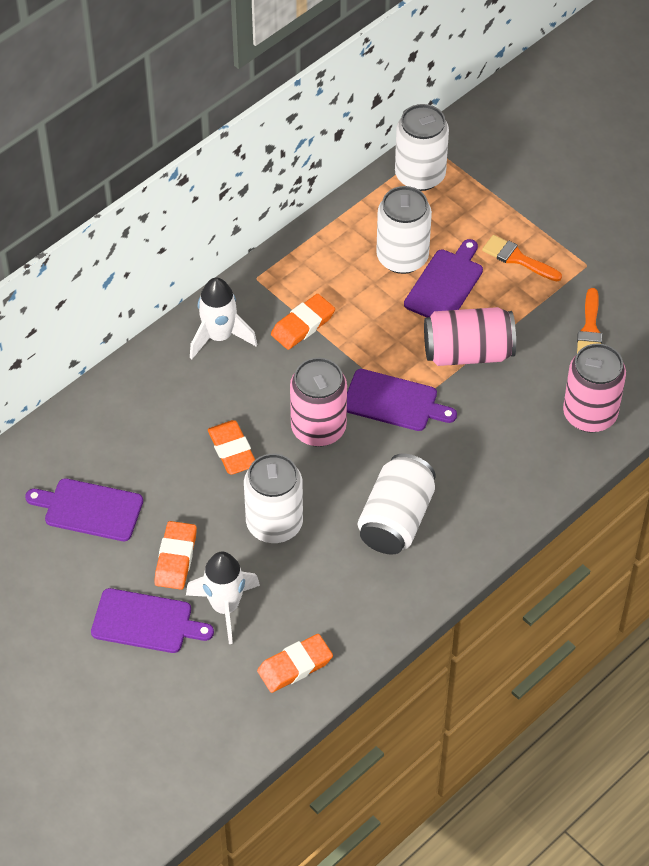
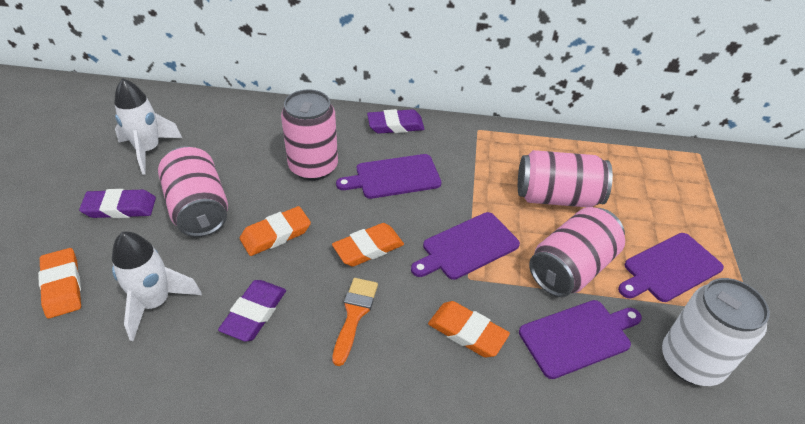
orange brush: [482,235,562,281] [577,288,602,353] = 2 -> [332,278,378,366] = 1
pink can: [290,358,347,447] [424,307,516,366] [563,344,626,433] = 3 -> [158,146,228,237] [281,89,338,181] [518,150,613,207] [529,207,625,297] = 4
purple eraser: none = 0 -> [79,189,156,218] [218,280,286,342] [367,109,424,133] = 3
white can: [244,454,303,543] [358,454,436,555] [376,186,432,274] [395,104,449,191] = 4 -> [662,278,770,386] = 1

